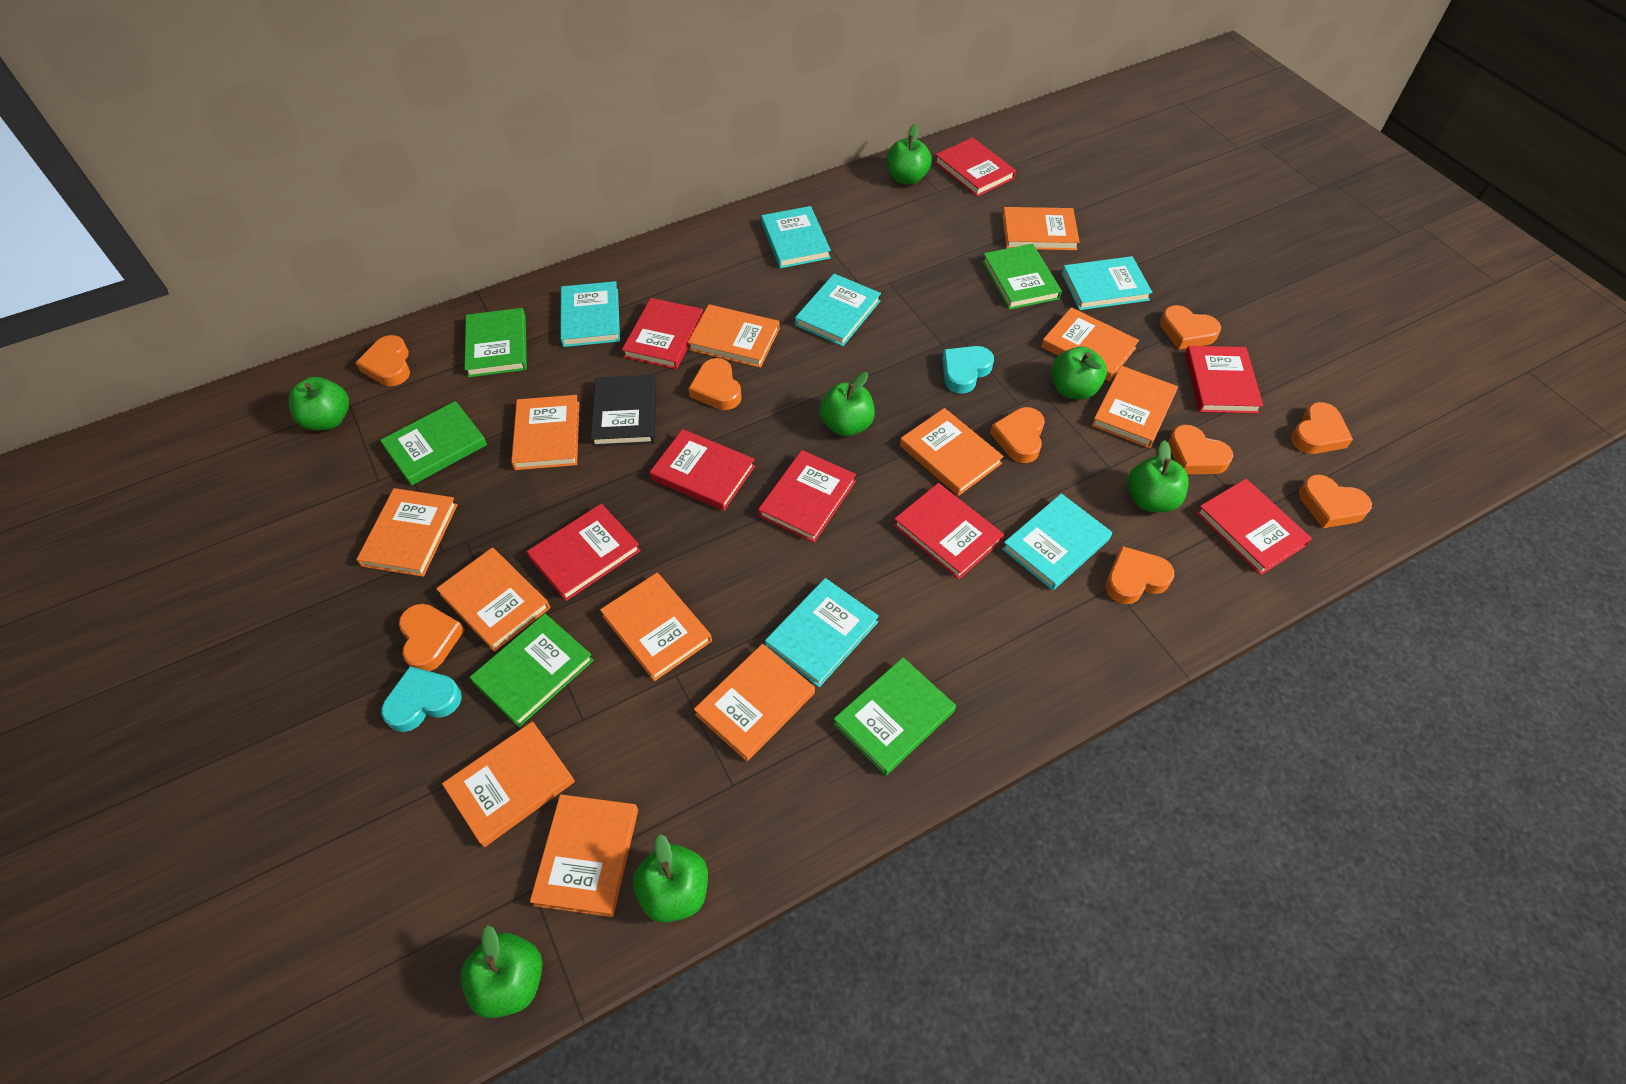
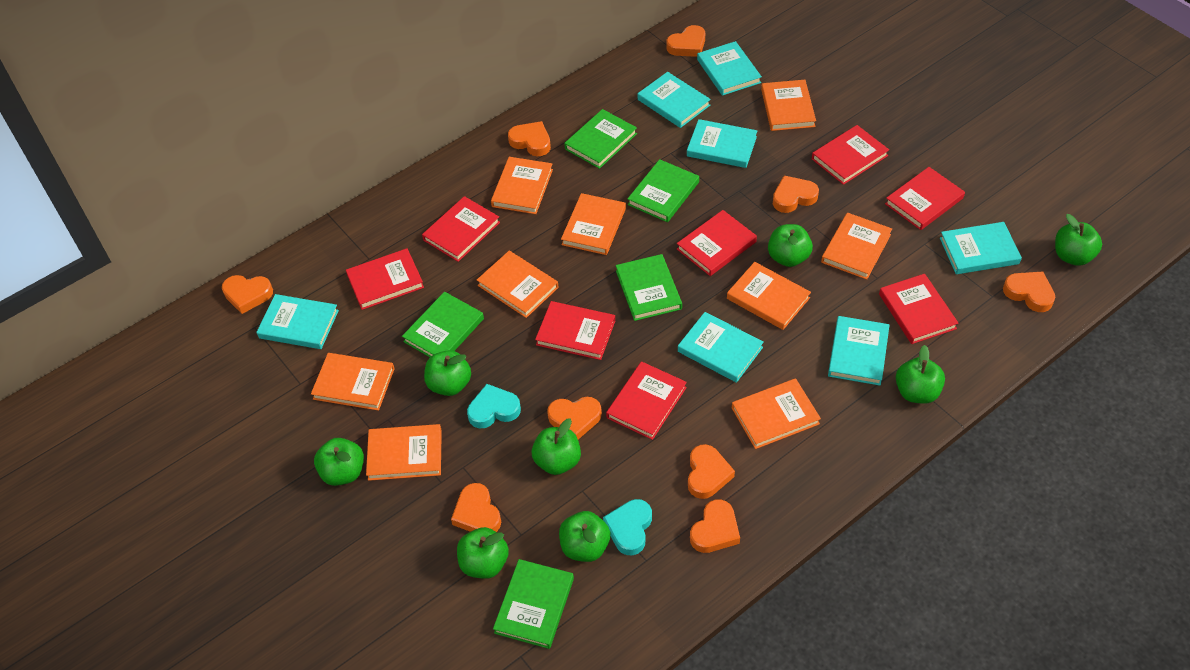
black book: [591,375,656,447] = 1 -> none = 0
green apple: [289,377,349,431] [460,925,542,1018] [633,834,708,923] [819,372,875,436] [887,124,932,185] [1052,347,1107,400] [1127,440,1189,512] = 7 -> [314,438,364,486] [424,350,471,396] [457,527,509,579] [532,419,581,475] [559,511,610,562] [768,224,813,267] [896,345,945,404] [1055,214,1102,266] = 8
orange book: [356,488,458,577] [436,548,550,652] [442,721,575,847] [511,395,579,470] [530,794,638,917] [600,573,712,681] [688,304,780,368] [694,644,815,761] [900,408,1004,496] [1002,207,1080,250] [1041,307,1139,381] [1092,366,1178,448] = 12 -> [311,353,395,411] [366,424,442,481] [477,251,559,318] [491,157,553,214] [561,193,626,255] [727,262,811,330] [732,378,821,449] [761,80,816,131] [821,213,892,280] = 9
turquoise book: [560,281,620,347] [761,206,831,268] [765,578,879,687] [795,274,881,346] [1002,493,1112,590] [1062,256,1153,310] = 6 -> [256,294,339,349] [638,72,711,128] [678,312,764,383] [687,119,757,168] [697,41,762,96] [828,316,890,386] [940,222,1022,274] = 7

